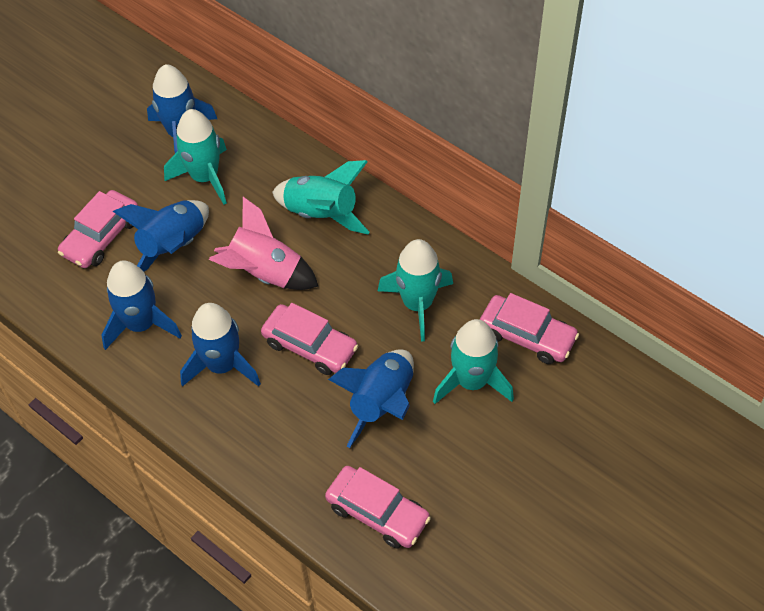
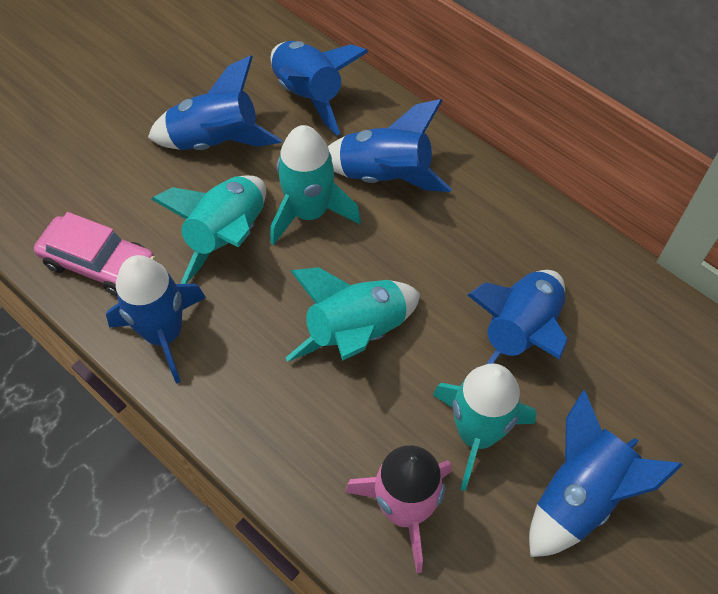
blue rocket: [101,261,182,350] [113,200,209,272] [147,64,217,153] [180,303,261,387] [328,349,414,448] = 5 -> [106,255,206,383] [148,55,282,150] [271,41,368,135] [328,99,452,192] [467,270,567,364] [529,390,682,557] = 6
pink car: [58,190,138,268] [261,303,358,375] [325,466,431,548] [480,293,579,364] = 4 -> [34,212,155,296] = 1

